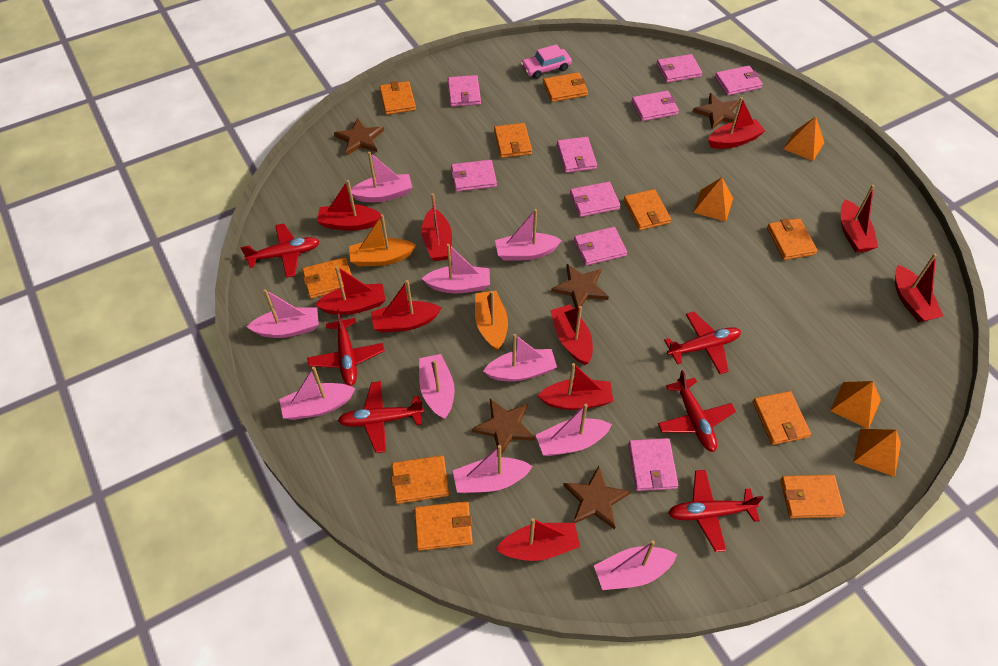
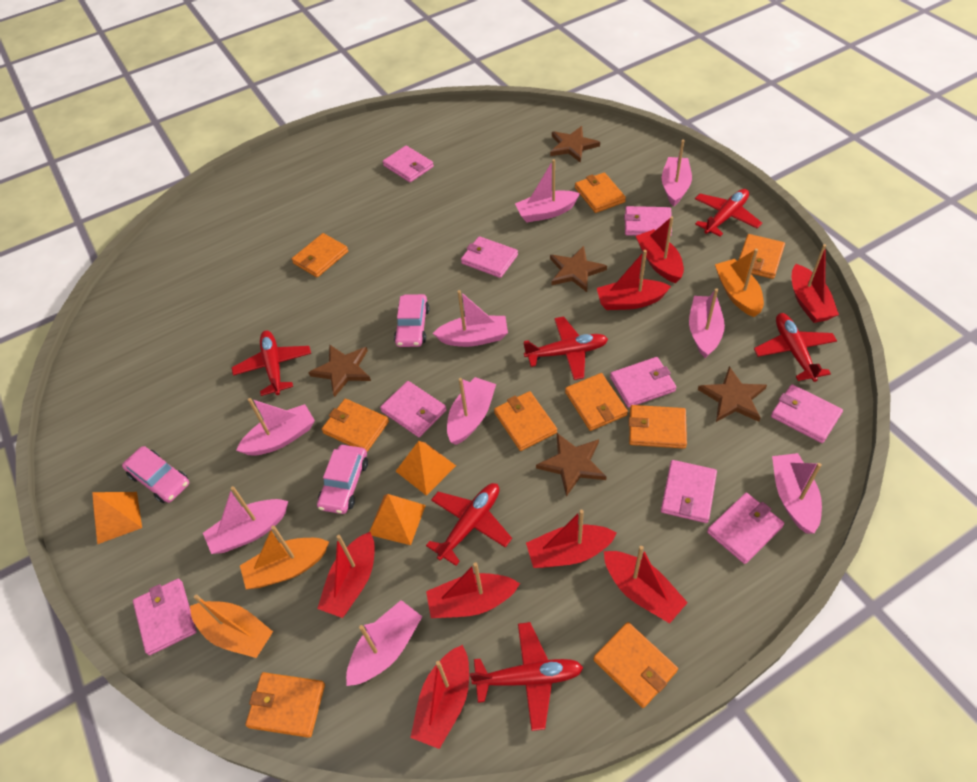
orange boat: [349,214,416,266] [475,290,508,351] = 2 -> [190,594,273,658] [240,526,329,589] [715,248,764,317] = 3
orange pyramid: [693,177,733,222] [784,117,825,161] [830,381,881,429] [853,429,901,477] = 4 -> [92,492,142,544] [369,494,426,545] [395,441,456,496] = 3
orange wallet: [302,257,352,299] [379,81,416,115] [391,455,449,504] [414,501,473,551] [494,123,532,158] [543,72,588,102] [623,189,671,230] [753,391,811,445] [767,218,818,260] [781,475,845,518] = 10 -> [245,672,325,738] [292,233,348,277] [322,399,389,452] [494,391,557,451] [565,373,628,431] [575,172,626,213] [593,622,678,708] [629,405,687,449] [739,234,785,279] = 9
pink boat: [247,289,319,338] [279,366,356,420] [351,152,413,202] [419,354,455,419] [421,244,490,294] [453,445,533,493] [483,334,557,381] [495,209,562,261] [536,404,612,456] [594,540,677,590] = 10 -> [203,486,288,554] [236,398,315,456] [346,600,423,686] [433,290,508,347] [447,377,496,445] [515,159,580,222] [662,140,692,206] [689,288,725,358] [772,453,822,534] = 9
pink car: [521,44,572,79] = 1 -> [122,446,189,503] [317,445,368,514] [394,294,429,347] = 3
red boat: [315,266,386,315] [317,180,381,231] [371,280,441,333] [422,193,452,261] [496,518,580,561] [537,363,613,410] [550,304,593,365] [708,97,765,149] [841,185,878,252] [895,254,943,323] = 10 -> [317,532,375,618] [410,645,469,749] [426,562,520,618] [526,510,617,568] [597,250,671,310] [604,546,688,623] [636,216,684,283] [792,244,839,323] = 8

